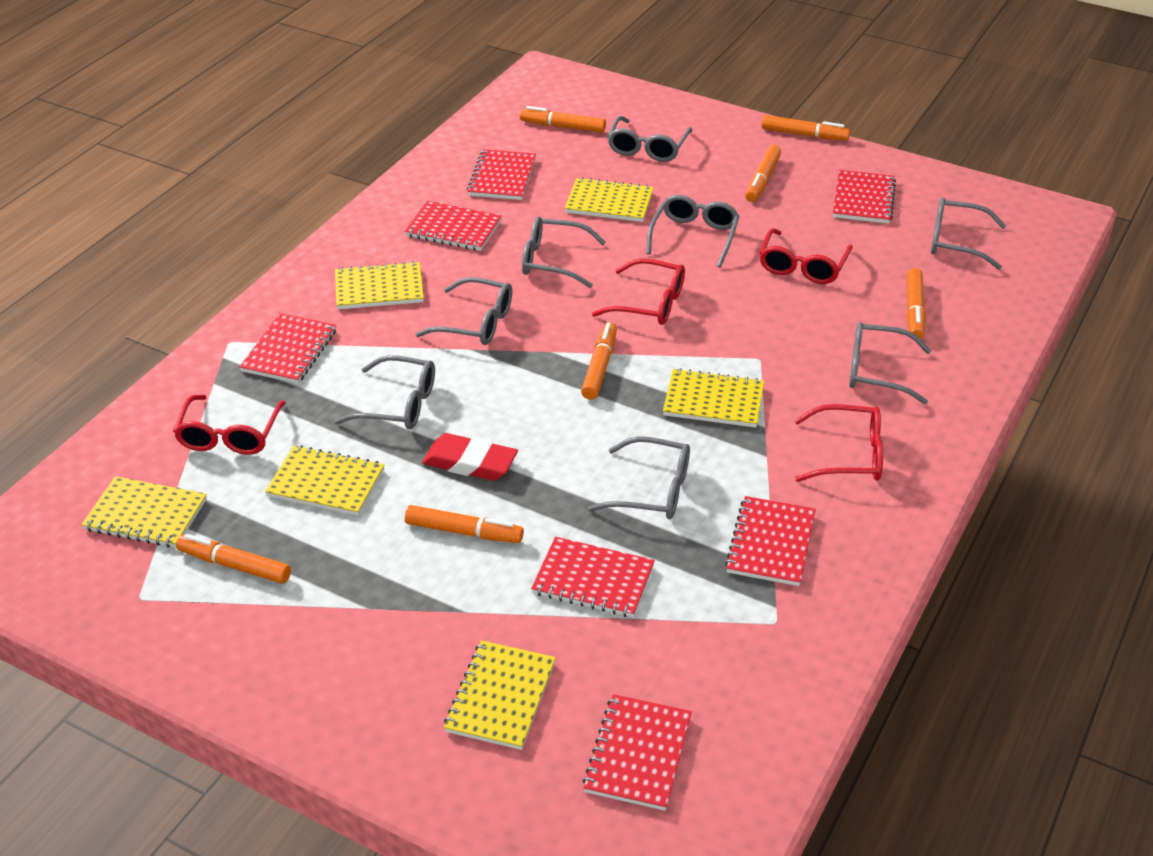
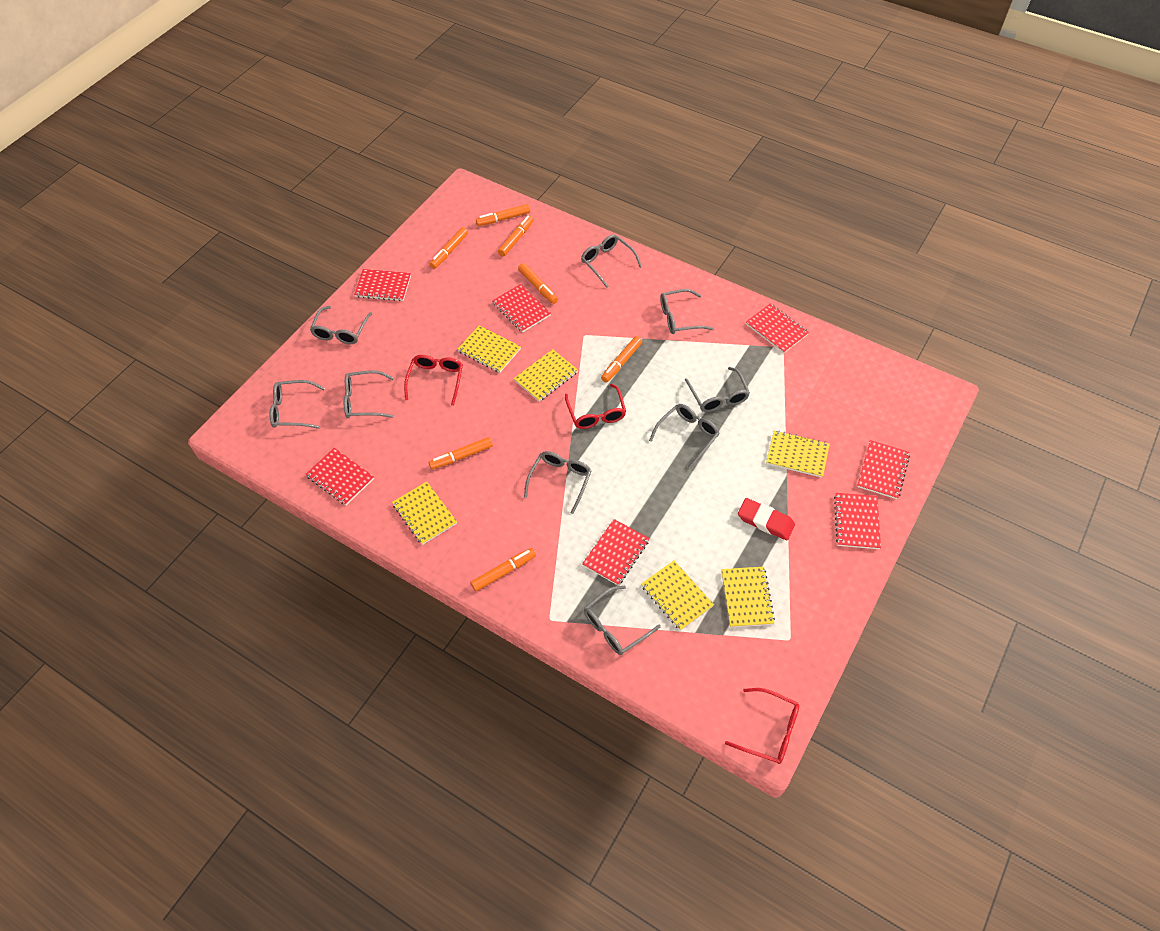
grey glasses: [334,355,435,429] [415,277,512,345] [522,216,606,288] [588,436,690,519] [607,116,692,162] [646,195,739,268] [849,322,931,404] [931,198,1006,270] = 8 -> [270,380,325,429] [310,306,372,344] [344,370,394,418] [524,451,592,514] [581,235,642,288] [584,586,661,655] [649,404,720,468] [660,289,714,334] [685,367,750,412] = 9
red glasses: [173,395,286,455] [592,258,685,325] [759,228,853,284] [795,404,883,482] = 4 -> [404,355,463,406] [565,384,626,429] [725,688,799,764] = 3

